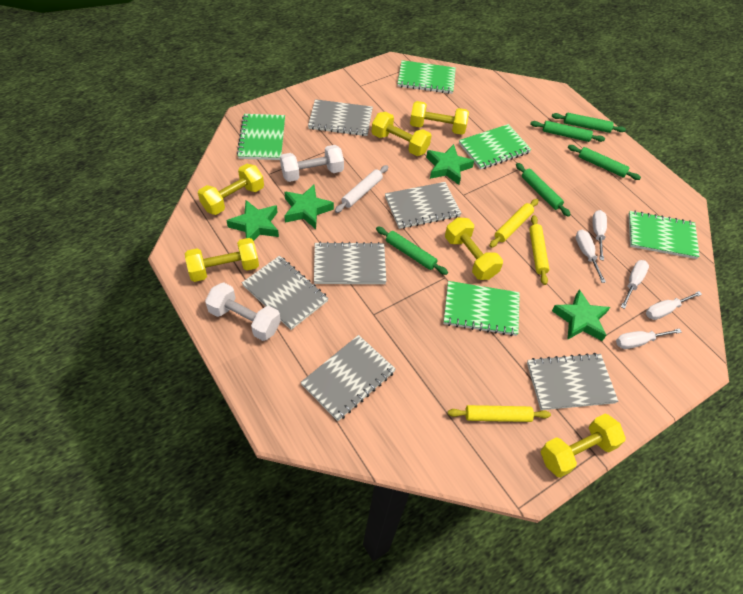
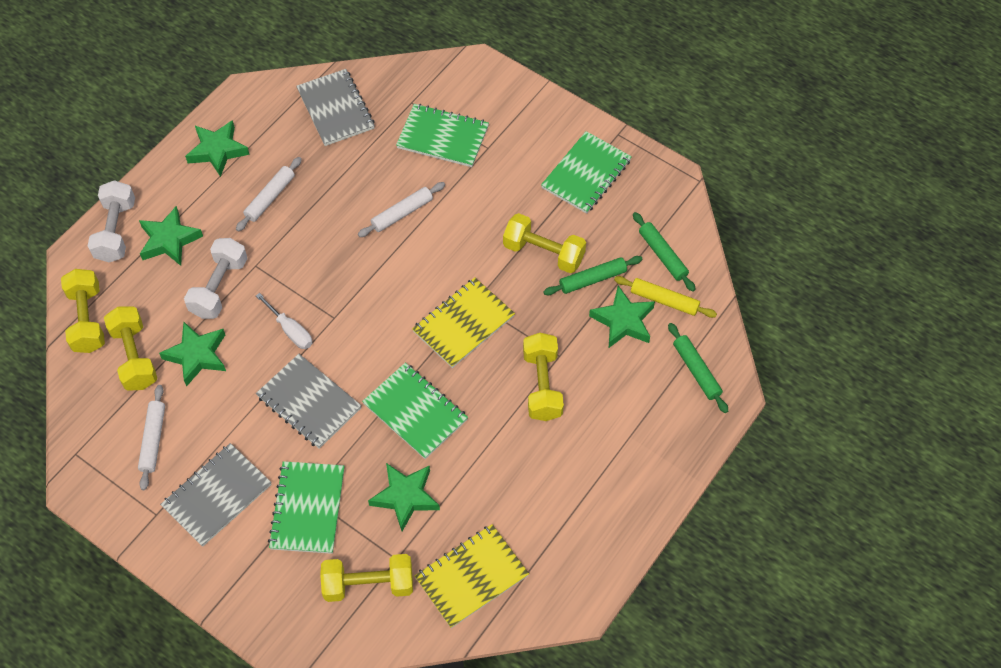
green notebook: [237,114,285,160] [397,60,456,94] [443,281,520,336] [459,124,532,170] [628,211,700,259] = 5 -> [268,461,344,554] [362,363,468,459] [396,104,489,167] [541,131,632,214] = 4
green rolling pin: [376,227,448,275] [516,163,571,217] [530,121,605,142] [552,113,626,133] [568,145,641,180] = 5 -> [543,256,643,295] [633,212,696,292] [668,323,728,413] = 3
green star: [226,200,279,241] [284,185,334,229] [426,144,474,185] [552,290,610,341] = 4 -> [139,206,203,266] [159,322,226,387] [185,120,250,177] [368,463,440,531] [589,286,655,348] = 5
grey notebook: [242,256,329,330] [300,335,396,421] [308,99,373,136] [314,241,386,284] [385,182,462,229] [527,353,618,410] = 6 -> [160,443,272,547] [256,354,362,449] [296,69,375,146] = 3
white rolling pin: [335,165,388,213] = 1 -> [138,385,165,490] [236,157,302,232] [358,182,445,237] = 3
white screwdriver: [576,230,606,283] [592,210,607,261] [616,328,682,349] [621,260,649,309] [646,291,702,320] = 5 -> [256,293,312,349] = 1
yellow dumbbell: [185,238,259,282] [198,164,264,215] [372,112,432,156] [410,101,469,135] [445,217,503,280] [541,414,626,478] = 6 -> [61,269,105,353] [104,307,157,391] [320,554,413,602] [503,213,586,273] [523,333,564,421] = 5
yellow notebook: none = 0 -> [412,278,515,368] [415,524,529,628] = 2
yellow rolling pin: [448,405,551,422] [490,199,539,248] [529,215,549,285] = 3 -> [614,276,717,318] = 1

